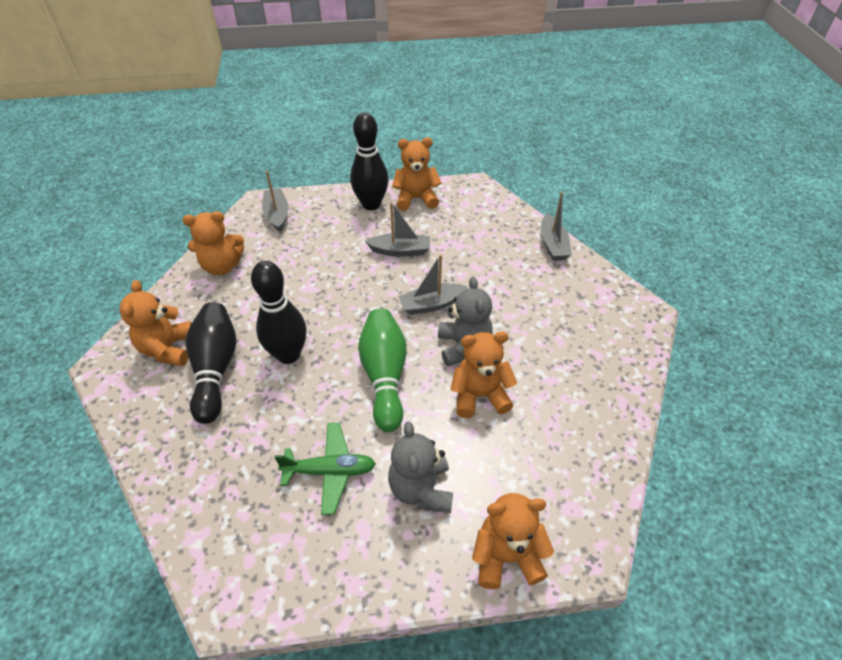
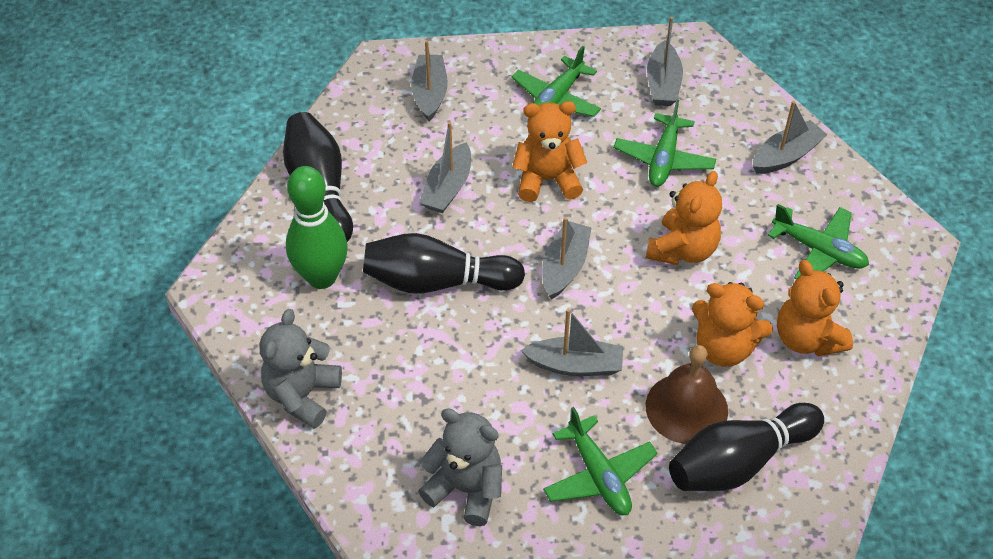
brown bell: none = 0 -> [646,345,728,444] = 1
green plane: [274,423,376,515] = 1 -> [512,46,601,117] [543,407,657,515] [614,99,716,187] [768,204,869,279] = 4
grey boat: [262,171,288,232] [365,202,430,257] [398,254,468,315] [541,192,572,261] = 4 -> [411,40,448,122] [419,122,471,213] [521,309,623,376] [542,217,591,299] [647,17,683,106] [753,101,828,174] = 6
orange teddy bear: [119,280,192,366] [182,211,244,275] [392,138,441,211] [451,331,517,418] [472,493,554,589] = 5 -> [512,101,587,202] [646,171,722,265] [692,282,773,367] [777,260,853,356] = 4

